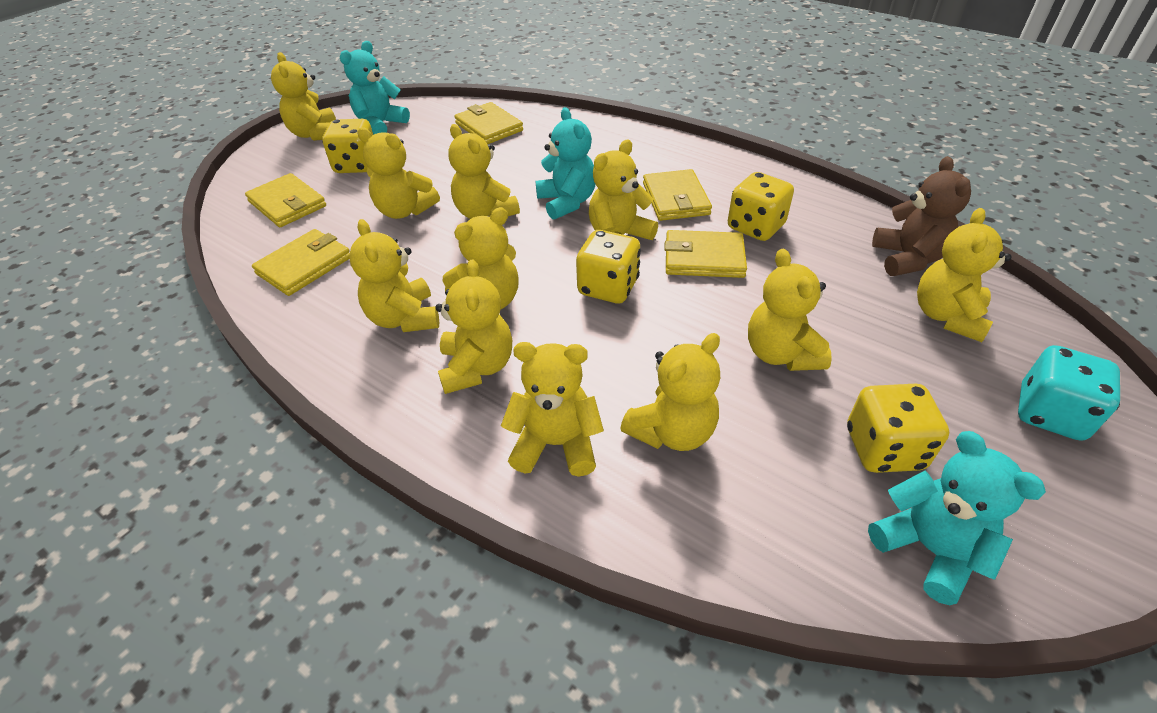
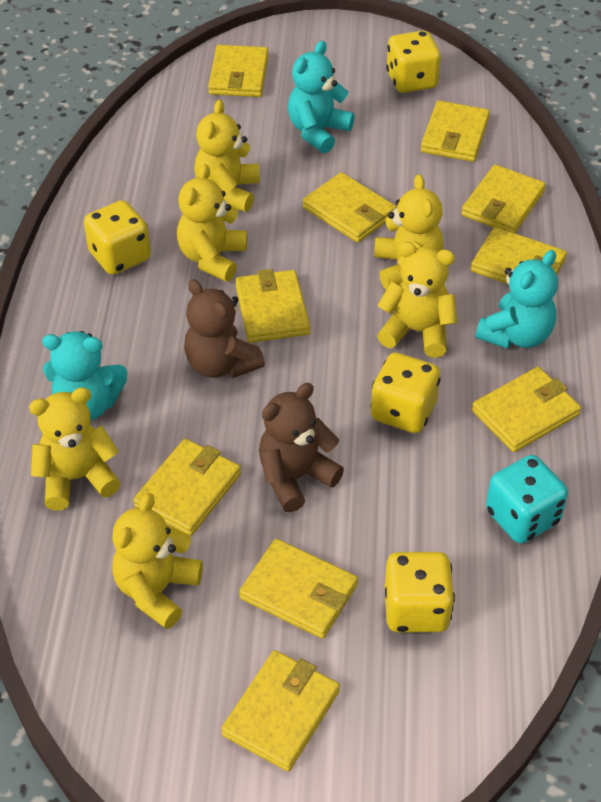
brown teddy bear: [872,156,971,276] = 1 -> [184,279,265,378] [259,383,344,512] = 2
yellow teddy bear: [271,52,336,141] [349,219,439,332] [357,127,440,219] [435,260,512,394] [442,207,519,309] [448,124,520,219] [501,342,604,477] [589,139,658,240] [620,333,720,451] [748,249,832,371] [917,208,1011,342] = 11 -> [29,387,121,511] [112,493,203,629] [177,164,247,282] [194,100,260,212] [374,174,444,290] [377,242,457,358] = 6
yellow wallet: [245,173,326,227] [252,229,350,296] [454,102,523,144] [643,169,712,221] [665,230,747,278] = 5 -> [133,439,241,536] [208,45,269,97] [221,650,340,771] [235,269,310,343] [239,539,358,639] [303,172,397,243] [421,101,490,162] [461,165,546,233] [471,227,567,284] [472,367,581,452] = 10

